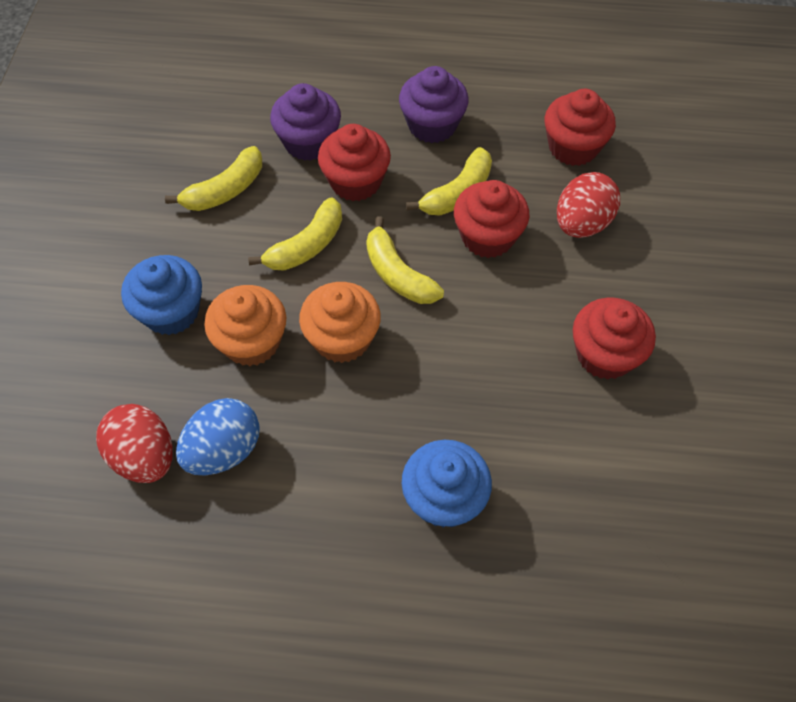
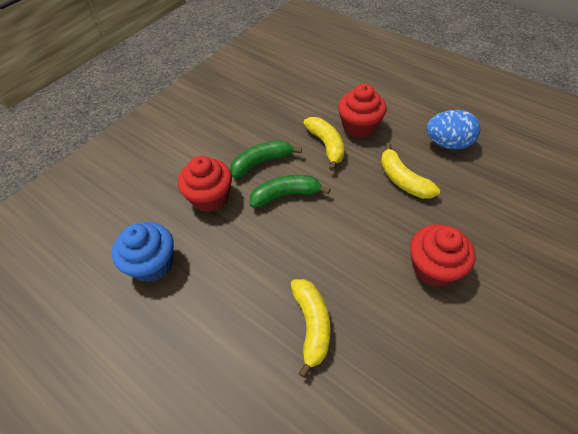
blue cupcake: [121,255,202,335] [402,440,492,528] = 2 -> [112,222,174,282] = 1
green banana: none = 0 -> [230,140,302,178] [250,175,331,208] = 2
orange cupcake: [204,285,286,366] [299,282,381,363] = 2 -> none = 0
purple cupcake: [270,83,341,161] [399,66,469,143] = 2 -> none = 0
red cupcake: [318,124,391,201] [454,180,529,258] [545,89,616,166] [573,298,656,380] = 4 -> [178,156,232,212] [338,84,387,138] [410,224,476,287] = 3
red egg: [96,404,173,483] [557,172,620,238] = 2 -> none = 0
yellow banana: [165,146,262,211] [248,197,342,271] [366,216,444,304] [406,147,492,216] = 4 -> [291,279,330,378] [303,117,345,171] [381,143,440,199] = 3

